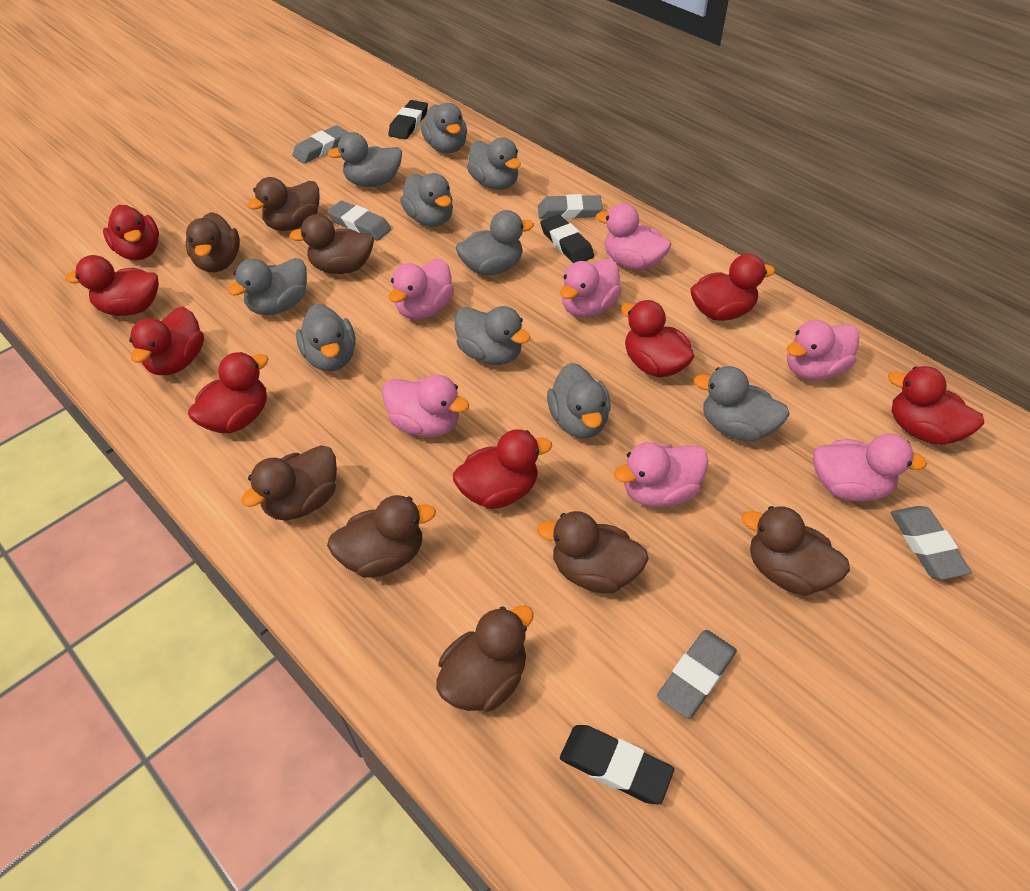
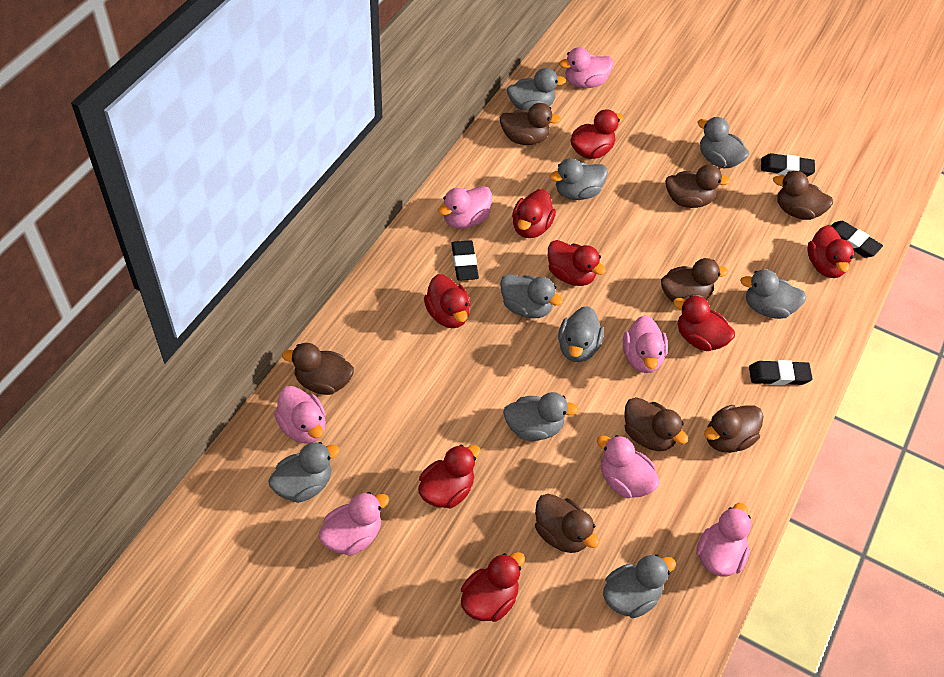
black eraser: [388,100,428,139] [540,214,594,263] [560,725,674,804] = 3 -> [451,240,479,281] [749,360,812,385] [761,153,815,177] [831,221,883,258] = 4
grey duck: [228,258,307,315] [296,304,356,371] [328,132,402,187] [400,173,453,226] [421,103,467,153] [455,306,530,365] [456,210,534,275] [467,137,521,190] [547,363,611,438] [694,366,790,441] = 10 -> [268,442,340,503] [500,274,563,318] [503,392,578,441] [507,68,566,110] [550,158,608,200] [558,306,604,362] [603,555,676,618] [697,117,749,168] [740,269,806,319] = 9
grey eraser: [292,125,348,163] [327,201,391,241] [538,194,603,219] [657,630,737,719] [891,506,972,580] = 5 -> none = 0

